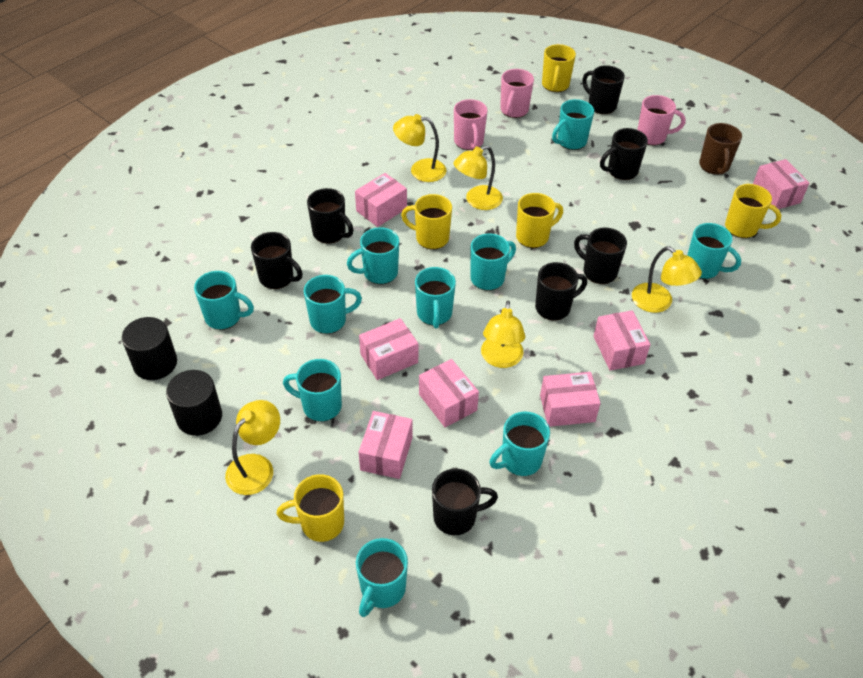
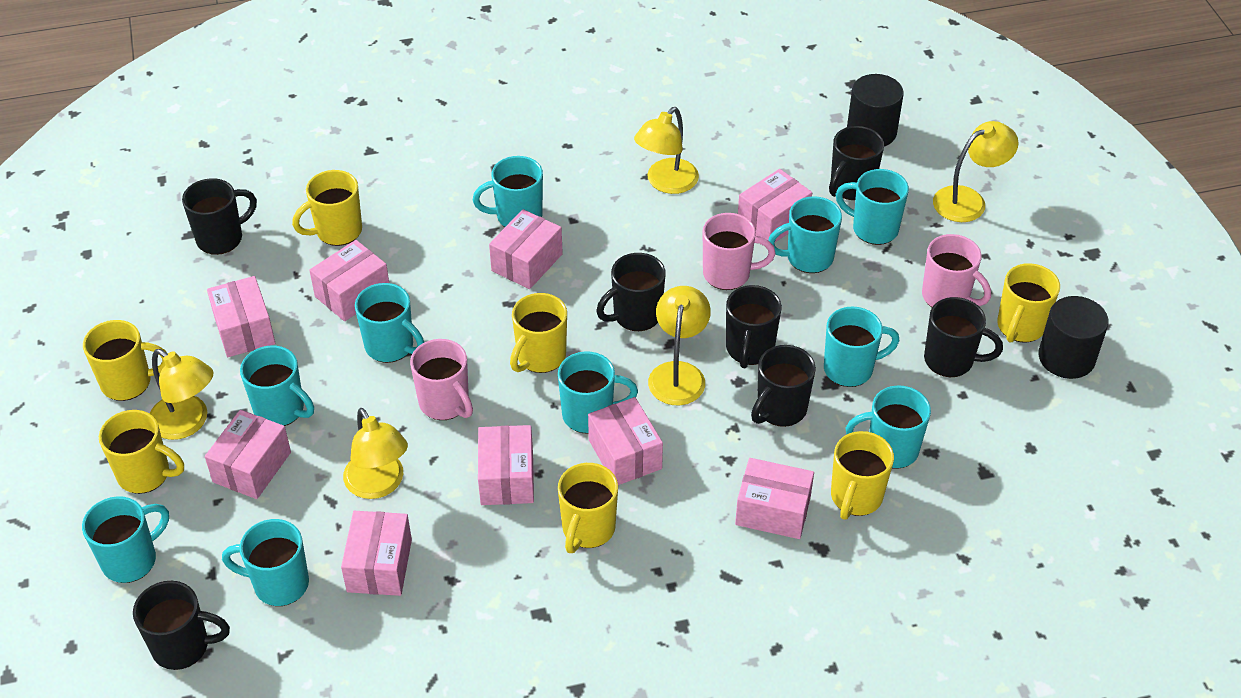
brown mug: [699,123,742,175] = 1 -> none = 0
pink box: [355,173,407,227] [359,318,418,380] [359,411,413,479] [419,359,479,427] [540,372,601,427] [594,310,651,371] [753,159,809,209] = 7 -> [205,410,291,499] [207,276,275,357] [309,240,389,321] [341,511,412,596] [478,425,534,505] [489,209,563,289] [588,397,663,485] [735,458,814,539] [738,169,812,243] = 9
yellow mug: [277,474,344,542] [401,194,452,249] [516,193,563,248] [542,44,576,92] [725,184,781,238] = 5 -> [83,320,167,401] [99,410,184,494] [292,170,362,246] [510,293,567,373] [558,463,618,553] [831,431,894,520] [997,263,1060,343] = 7

